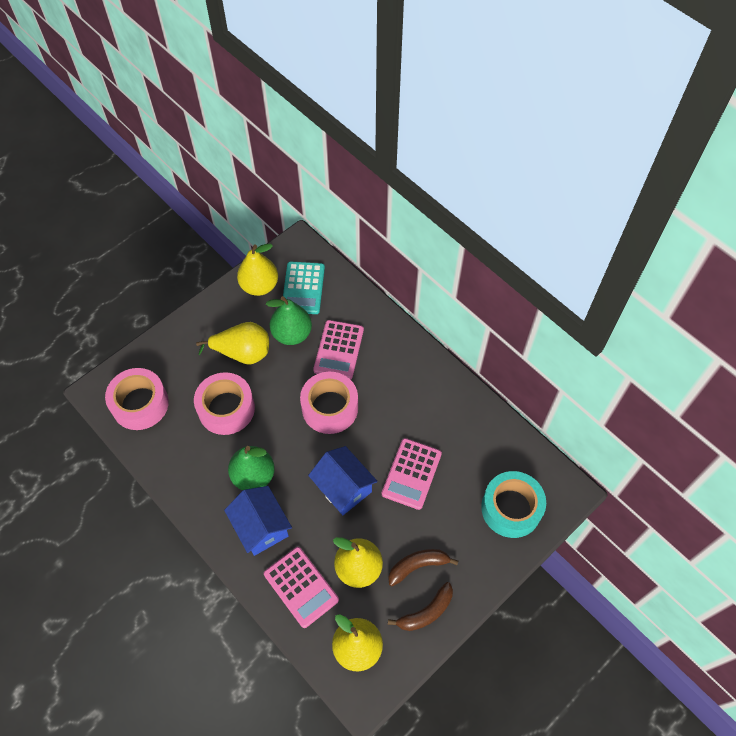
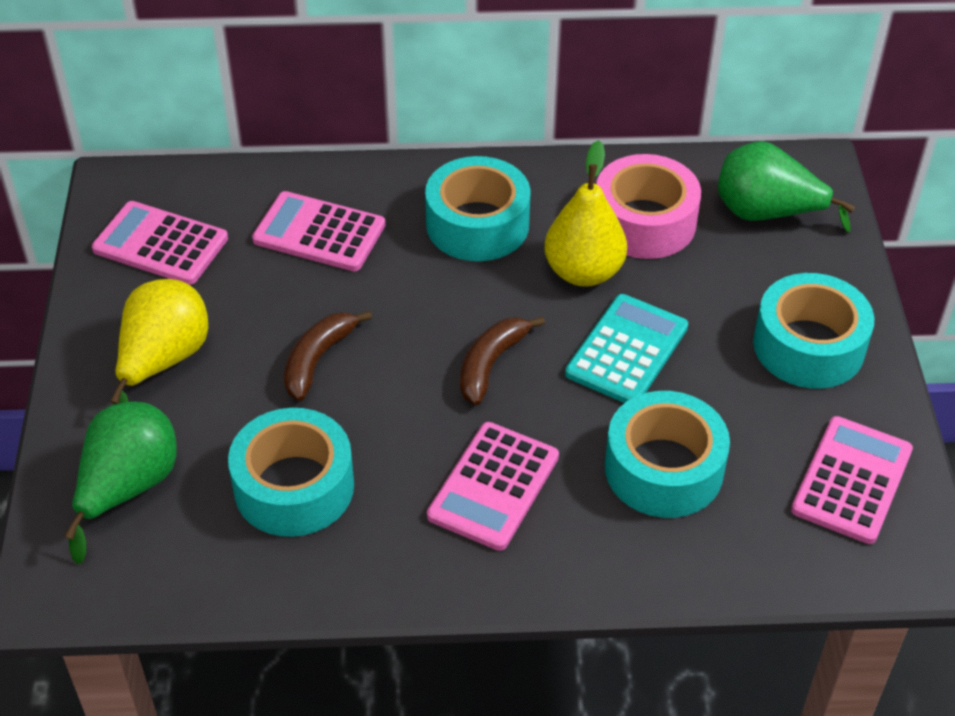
blue house: [224,486,292,556] [308,446,378,515] = 2 -> none = 0
pink calculator: [264,547,339,628] [313,320,364,380] [382,438,442,510] = 3 -> [92,201,228,285] [252,191,385,271] [427,422,559,551] [791,416,913,544] = 4
pink tape: [105,368,169,430] [194,372,255,435] [300,372,358,434] = 3 -> [596,154,701,259] = 1
turquoise tape: [481,471,546,538] = 1 -> [228,408,354,537] [425,156,531,261] [605,391,730,518] [753,273,874,389] = 4
yellow pear: [196,322,269,365] [237,244,278,296] [332,614,383,671] [333,537,383,588] = 4 -> [110,279,208,405] [544,140,627,287] = 2

